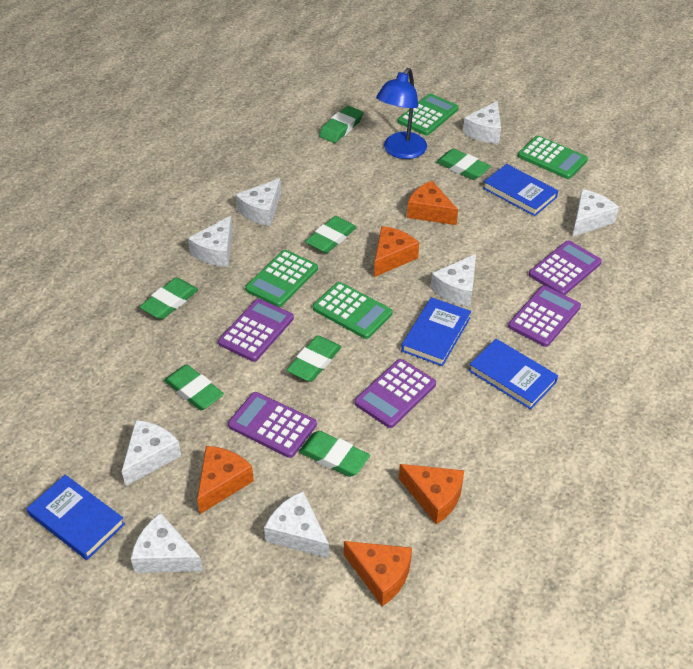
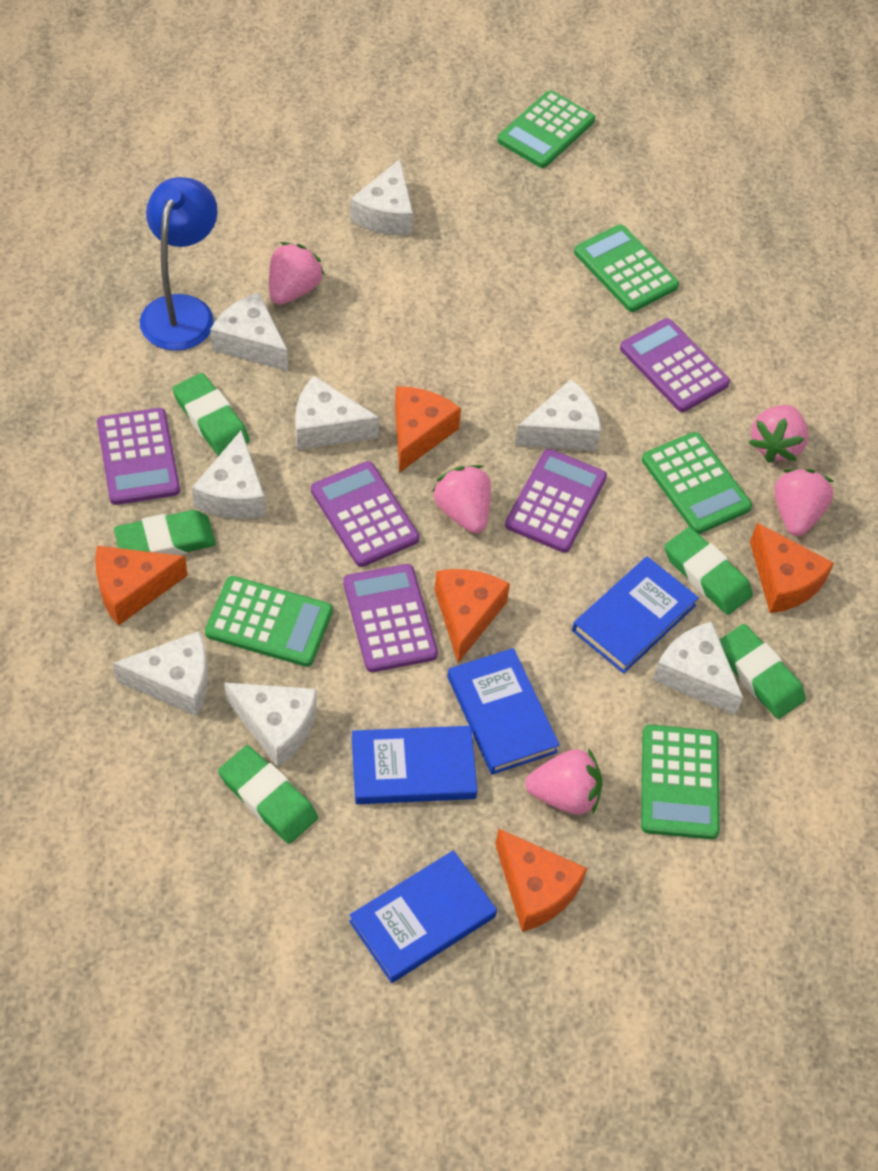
green calculator: [245,250,318,307] [313,282,393,339] [398,94,459,136] [518,136,588,179] = 4 -> [205,576,333,667] [497,90,595,168] [574,225,679,312] [641,725,720,840] [642,432,752,534] = 5
green eraser: [139,278,198,319] [164,364,224,410] [287,336,341,382] [299,431,370,477] [305,216,357,253] [319,106,363,143] [436,149,491,180] = 7 -> [114,510,216,555] [172,373,250,456] [218,745,318,844] [664,527,753,615] [719,624,806,719] = 5
pink strawberry: none = 0 -> [269,242,325,305] [432,465,491,533] [525,748,603,815] [749,405,808,463] [774,469,834,536] = 5

